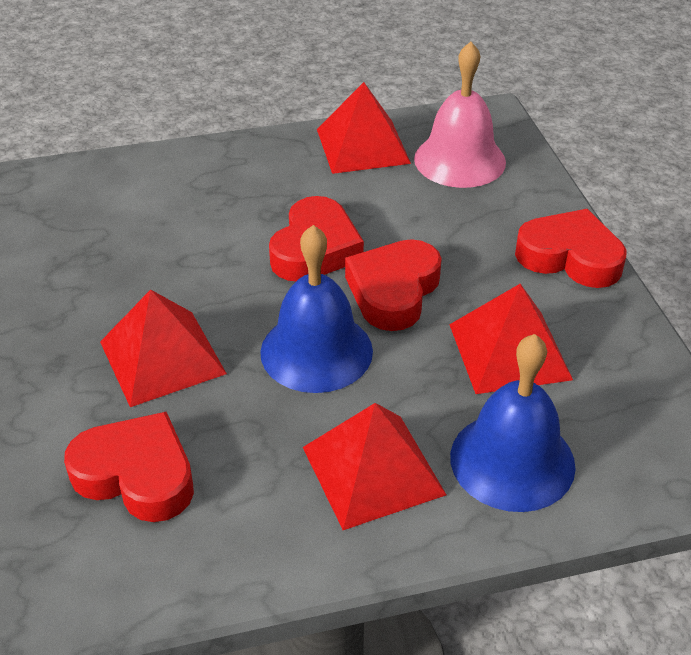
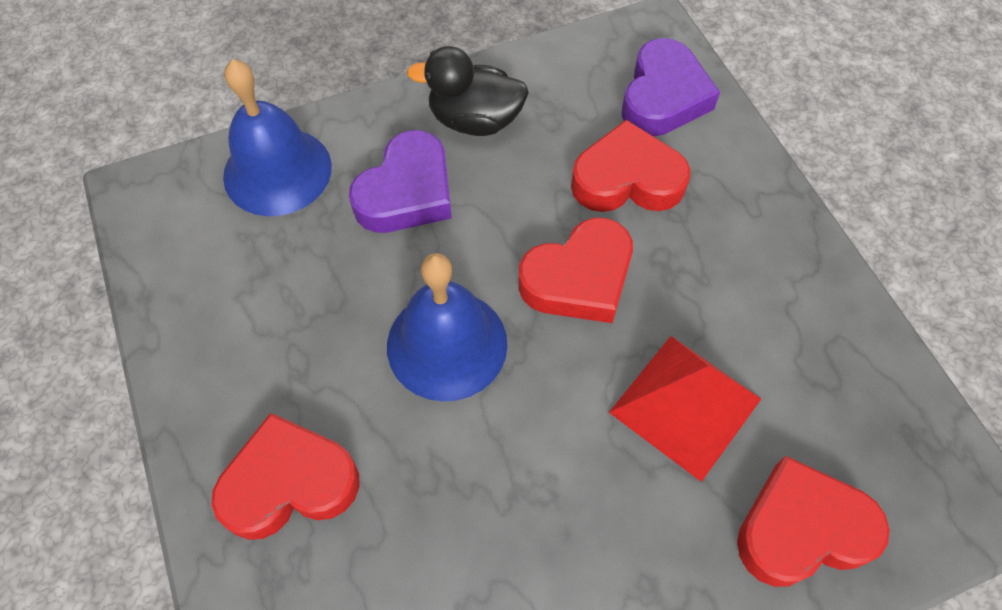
black duck: none = 0 -> [407,46,529,136] = 1
pink bell: [414,42,506,188] = 1 -> none = 0
purple heart: none = 0 -> [349,130,452,233] [622,38,720,137] = 2
red pyramid: [100,289,227,407] [303,403,446,530] [317,82,411,174] [449,284,573,394] = 4 -> [609,336,761,482] = 1

